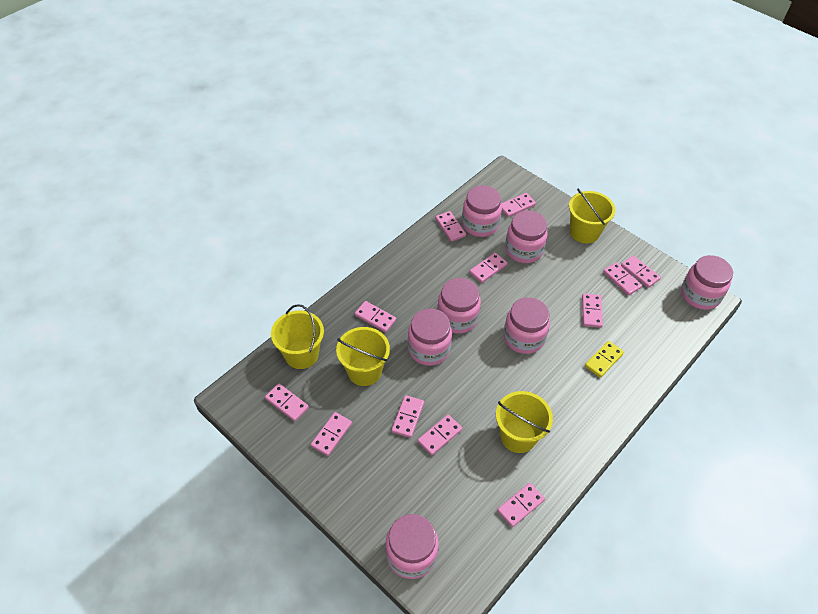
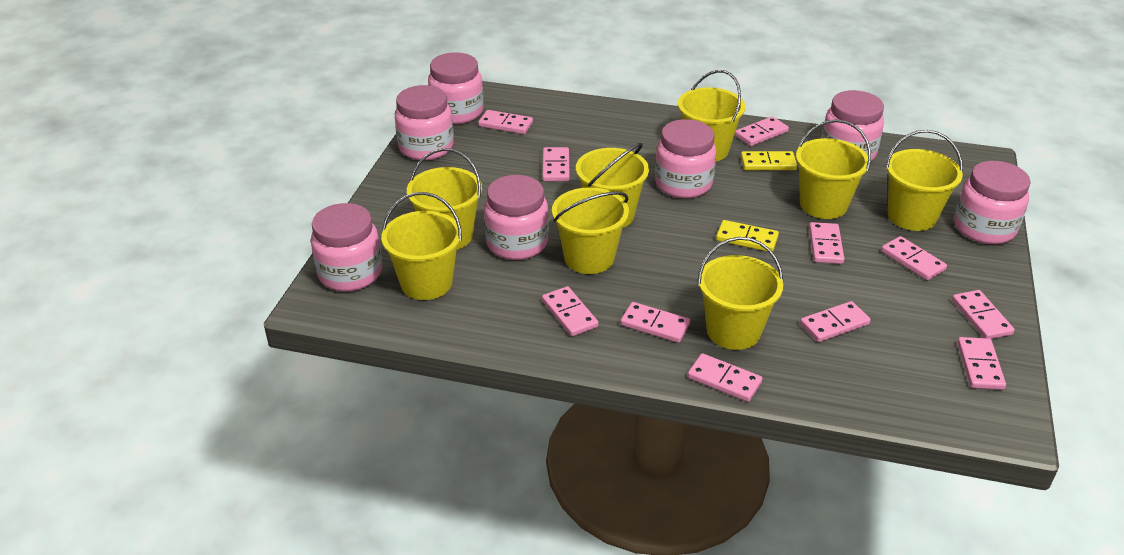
pink domino: [265,383,309,421] [311,412,352,456] [355,301,396,332] [392,395,424,438] [418,415,462,455] [435,211,466,242] [469,253,508,283] [497,483,545,527] [501,193,536,217] [582,294,603,328] [603,262,642,296] [621,256,661,288] = 12 -> [478,110,533,134] [542,286,599,336] [543,147,570,181] [621,302,690,343] [688,353,762,402] [735,116,789,146] [800,301,870,342] [809,222,844,264] [881,236,947,280] [952,290,1015,339] [957,337,1006,390] = 11
yellow bucket: [271,304,324,369] [336,327,390,386] [496,391,553,453] [569,189,615,243] = 4 -> [381,192,462,300] [407,148,482,250] [552,187,629,274] [576,143,649,227] [678,70,745,161] [697,237,783,350] [796,119,871,219] [885,130,963,231] = 8
yellow domino: [585,341,624,378] = 1 -> [716,220,779,252] [741,151,797,170] = 2

